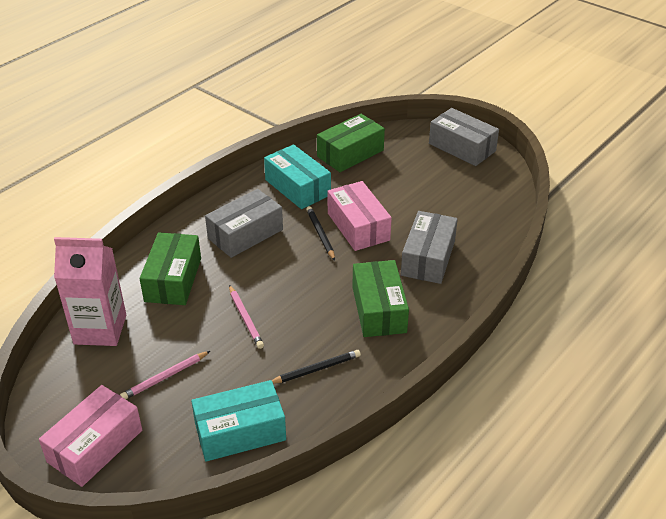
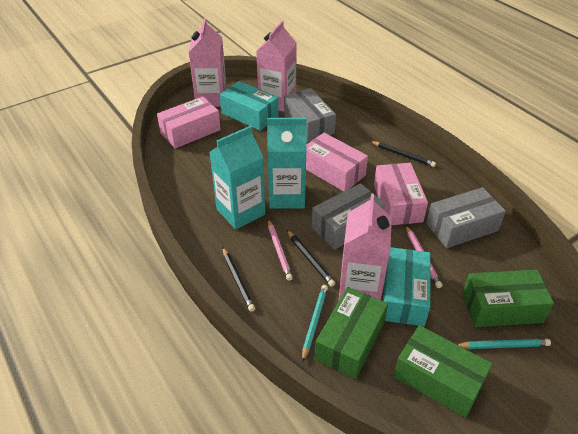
black pencil: [272,350,361,384] [306,206,335,261] = 2 -> [223,247,255,312] [287,230,335,287] [370,141,436,167] = 3
pink box: [39,385,142,487] [328,181,392,251] = 2 -> [157,96,221,149] [306,133,368,192] [374,163,428,225] = 3
pink carton: [54,237,126,346] = 1 -> [188,18,227,107] [256,21,297,112] [339,193,392,300] = 3
turquoise carton: none = 0 -> [209,126,265,229] [267,118,307,209] = 2
turquoise pencil: none = 0 -> [302,285,328,362] [457,339,551,349] = 2

